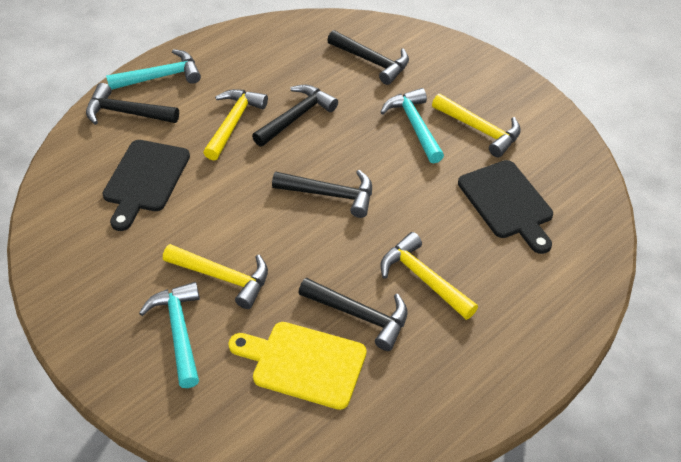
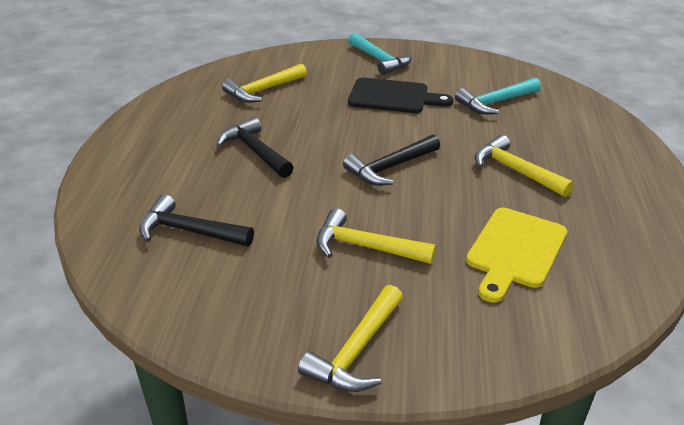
black cutting board: [102,140,190,231] [458,160,553,254] = 2 -> [348,78,453,113] = 1
black hammer: [86,83,179,125] [252,85,338,147] [272,170,372,218] [298,278,407,351] [327,30,409,85] = 5 -> [139,194,254,246] [216,117,294,178] [343,135,440,186] = 3
turquoise hammer: [106,49,201,90] [139,282,200,388] [380,88,444,164] = 3 -> [348,33,412,75] [455,78,541,114] = 2

